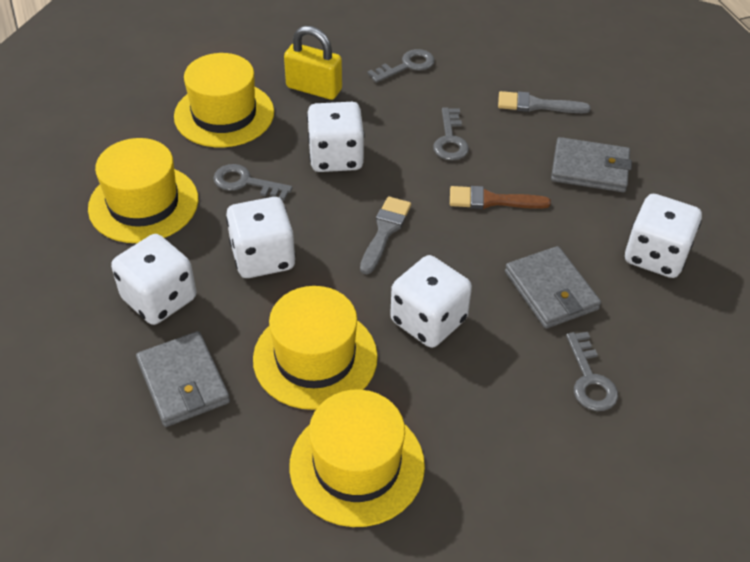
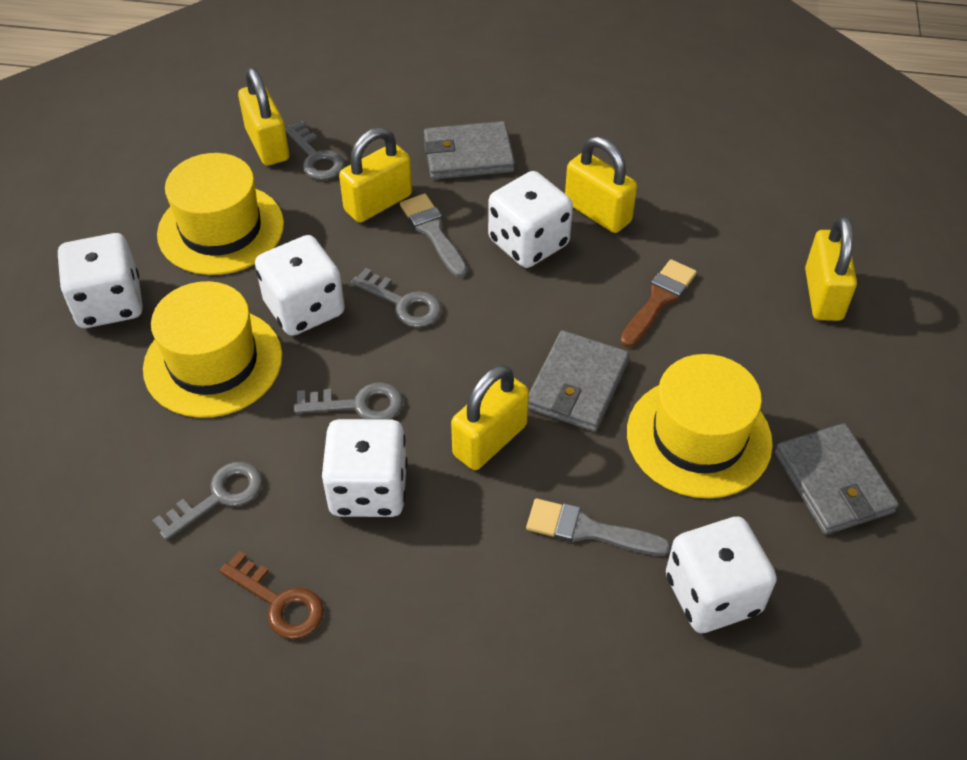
brown key: none = 0 -> [219,551,324,639] = 1
yellow hat: [88,138,198,243] [174,53,274,147] [253,286,378,410] [289,389,425,527] = 4 -> [143,281,282,418] [157,153,284,275] [627,354,773,498] = 3
yellow padlock: [284,26,342,100] = 1 -> [238,67,289,166] [339,127,412,223] [451,365,529,470] [565,136,637,233] [805,215,857,321] = 5

